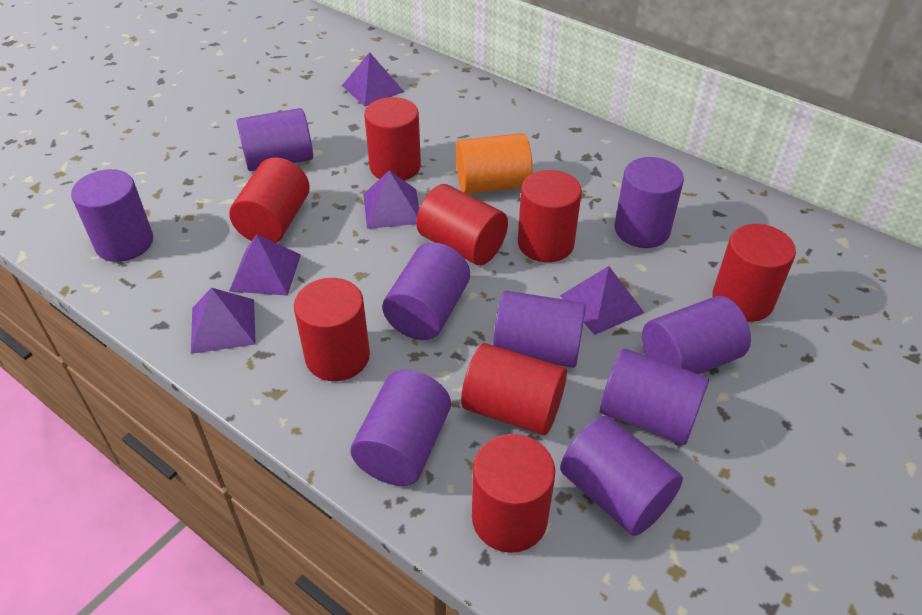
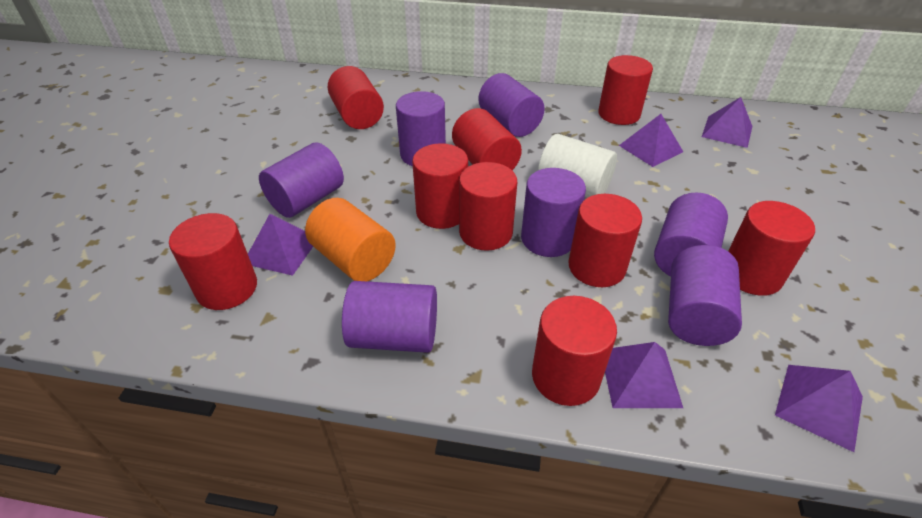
purple cylinder: [71,169,153,262] [237,108,313,171] [351,370,451,486] [382,242,470,340] [493,291,586,368] [560,416,683,536] [600,349,709,445] [615,157,684,248] [642,296,751,374] = 9 -> [259,142,344,218] [342,281,437,353] [396,91,446,166] [479,73,545,137] [521,168,586,257] [654,192,728,276] [668,245,742,346] = 7
red cylinder: [229,158,310,243] [294,278,370,381] [364,97,421,180] [416,184,508,265] [461,343,567,435] [472,434,555,553] [518,170,582,262] [712,224,796,322] = 8 -> [169,213,257,310] [328,66,384,129] [412,143,468,229] [452,108,522,170] [459,162,517,251] [532,296,617,406] [569,194,642,287] [598,55,653,125] [728,201,815,296] = 9
white cylinder: none = 0 -> [538,134,617,198] = 1

